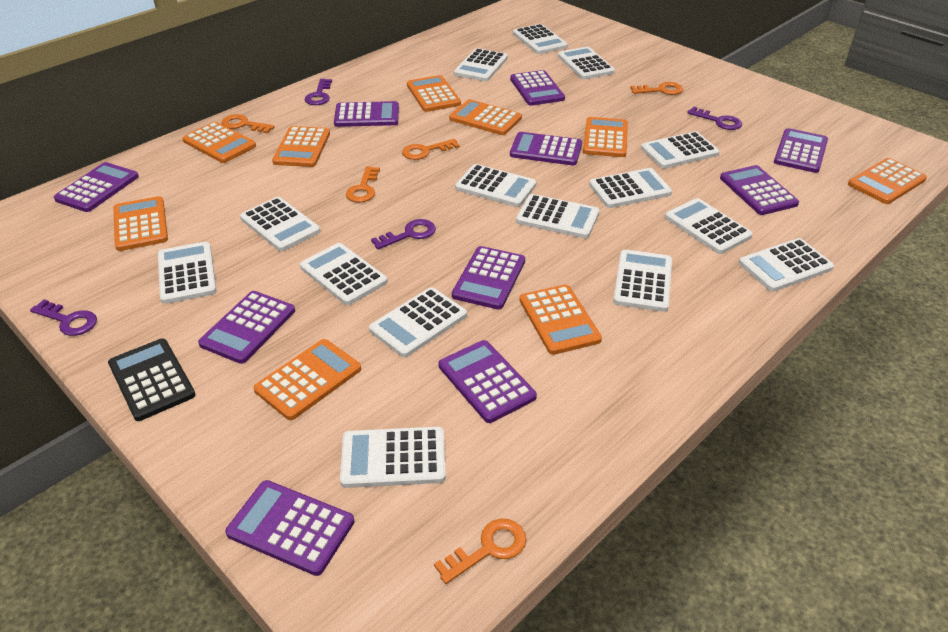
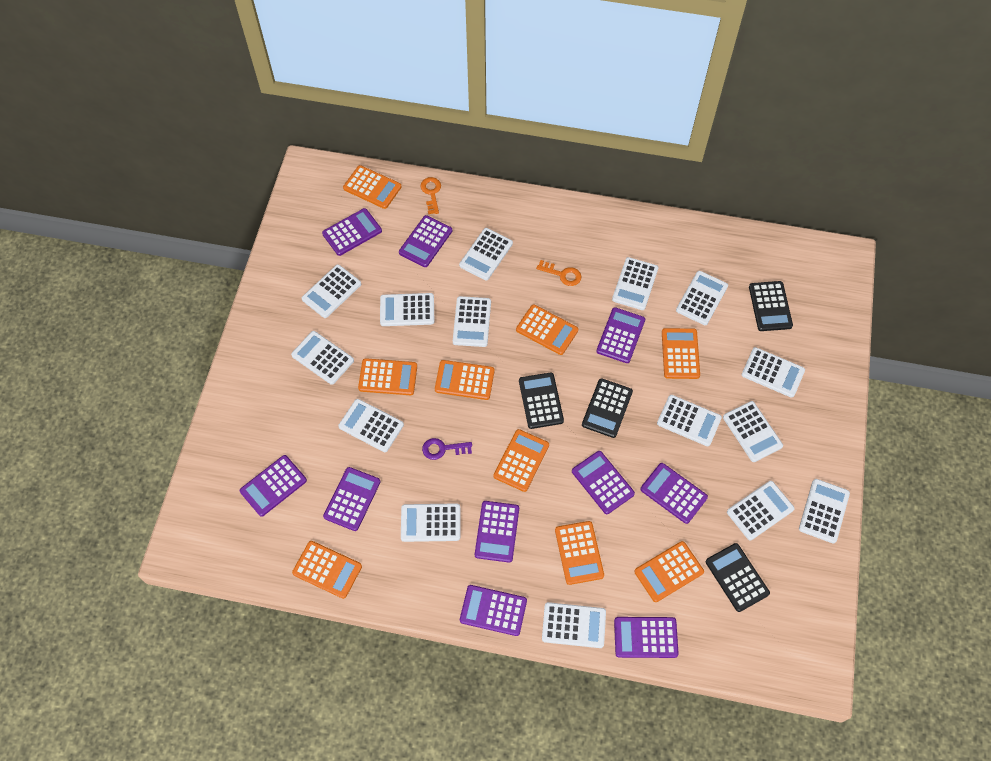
black calculator: [108,339,196,421] = 1 -> [519,373,564,429] [582,378,633,438] [706,543,770,612] [749,281,793,331] = 4
orange key: [221,114,275,133] [346,166,380,203] [402,139,459,160] [434,519,527,584] [631,82,683,95] = 5 -> [421,177,441,214] [536,260,582,286] = 2
purple key: [30,300,97,336] [304,79,332,105] [371,219,436,249] [687,107,742,130] = 4 -> [422,438,472,460] = 1

